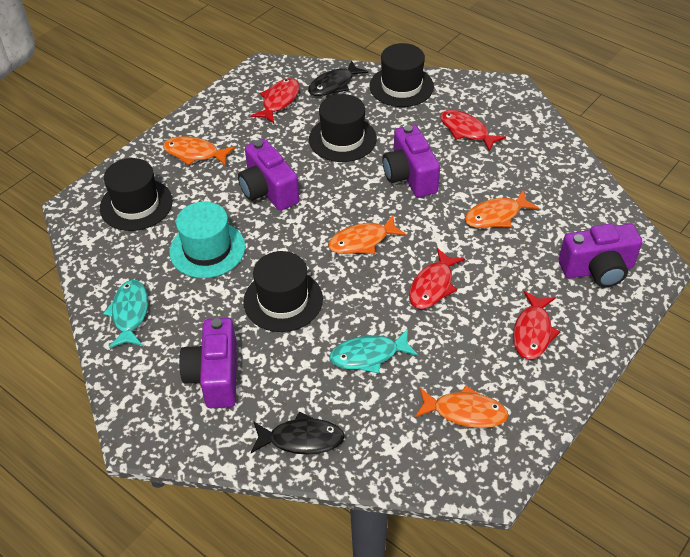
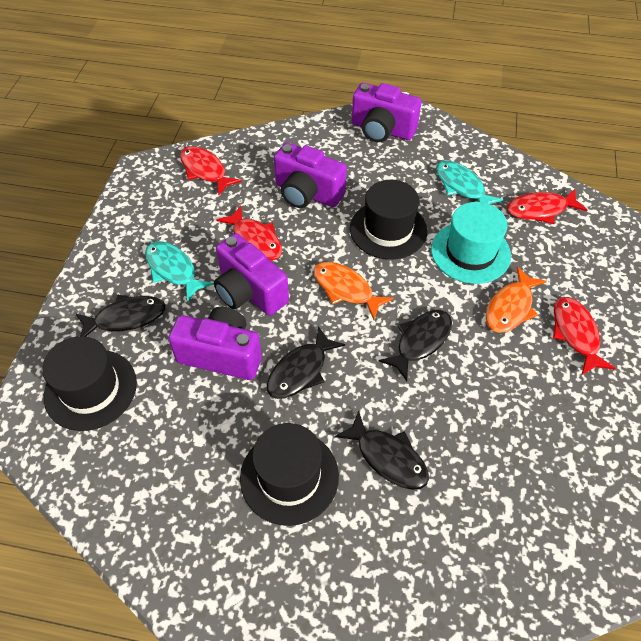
black fish: [251,411,345,455] [308,60,368,96] = 2 -> [75,295,166,337] [267,326,345,399] [334,410,429,490] [378,310,452,381] = 4
black hat: [100,158,173,231] [243,251,323,332] [309,94,377,162] [370,43,434,107] = 4 -> [42,336,137,431] [240,423,339,526] [350,180,427,260] = 3
orange fish: [163,136,235,166] [328,215,406,254] [415,386,509,428] [465,190,539,228] = 4 -> [313,262,394,320] [486,266,547,333] = 2

